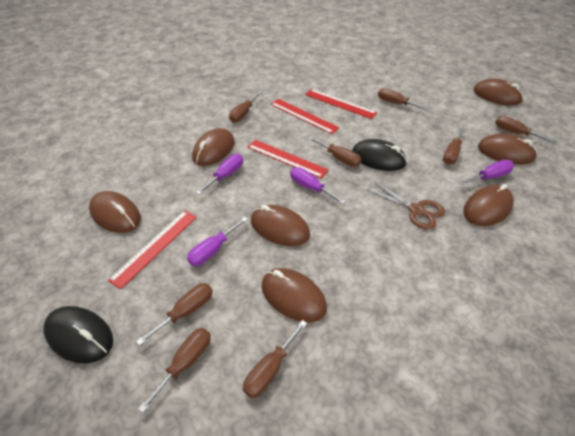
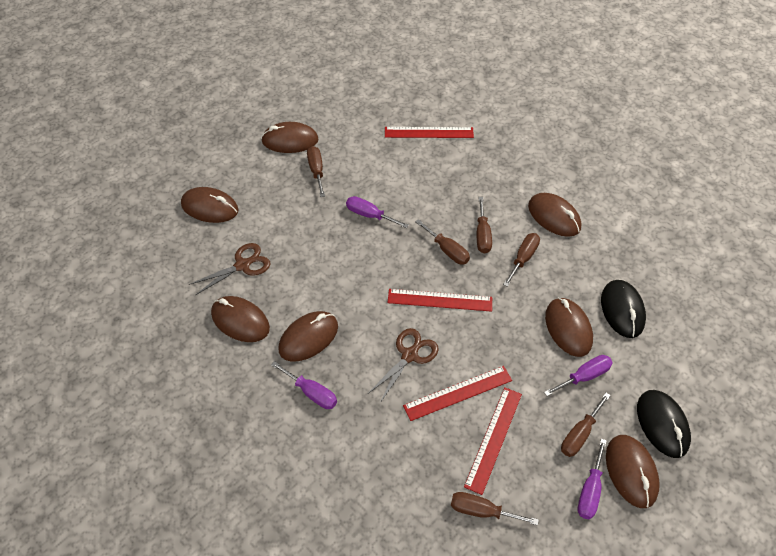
brown scissors: [368,182,445,229] = 1 -> [189,243,270,295] [368,328,439,403] = 2
brown screwdriver: [136,283,213,346] [138,328,211,413] [229,91,262,123] [243,320,307,398] [308,136,362,167] [378,88,430,110] [443,127,465,165] [495,116,557,144] = 8 -> [307,146,325,197] [415,219,470,264] [451,492,539,525] [477,197,492,253] [503,233,540,287] [561,393,611,457] = 6

